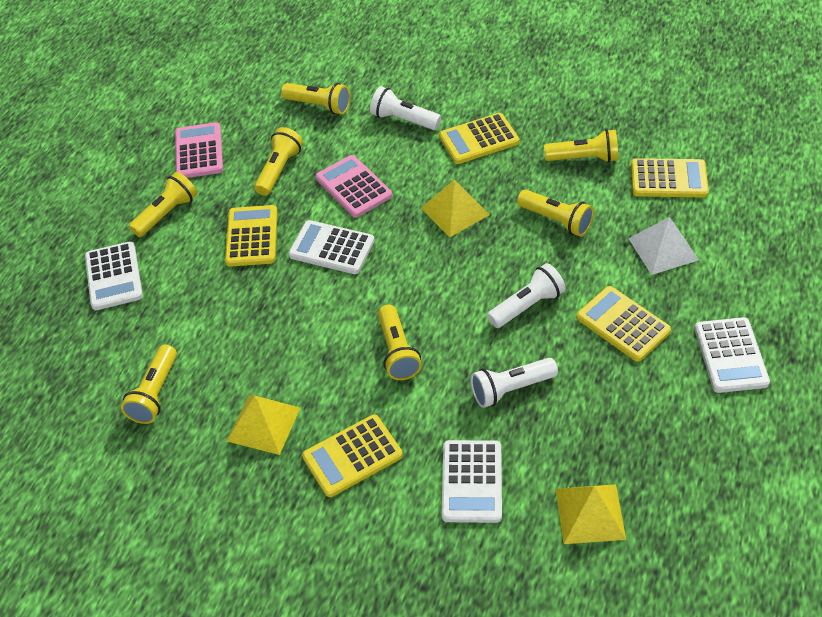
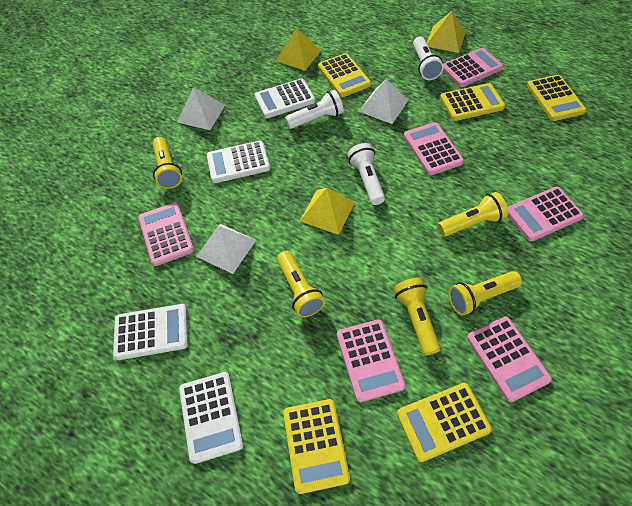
pink calculator: [175,122,223,178] [316,155,392,218] = 2 -> [138,202,194,266] [337,319,406,402] [403,122,464,175] [443,48,503,87] [467,316,552,402] [508,187,584,241] = 6
white pyramid: [628,217,699,275] = 1 -> [177,87,225,130] [196,224,256,274] [359,79,408,124] = 3
yellow flashlight: [121,345,177,424] [129,172,197,237] [254,127,303,196] [281,83,350,115] [378,305,422,380] [517,190,594,237] [544,129,618,163] = 7 -> [152,137,182,189] [277,251,325,317] [393,278,441,355] [438,192,508,237] [448,271,522,316] = 5

